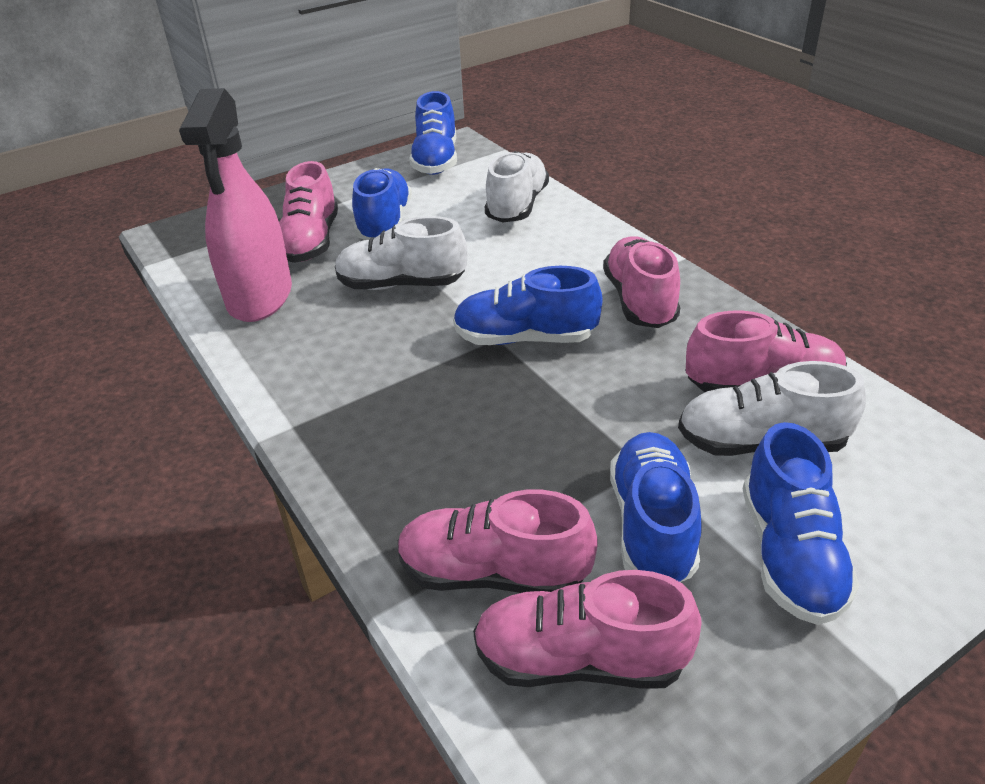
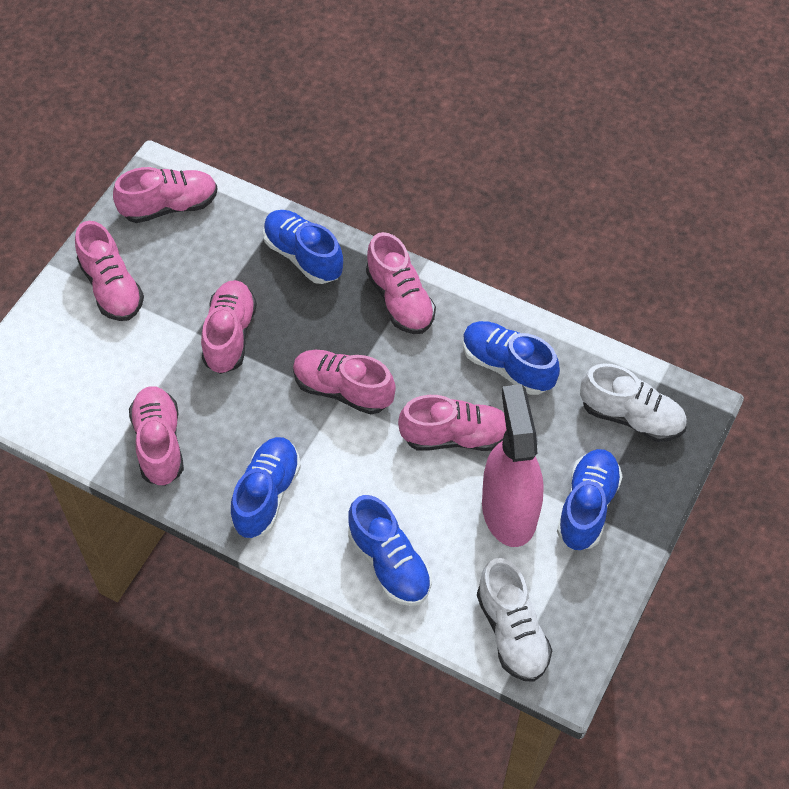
pink shoe: [279,161,338,263] [398,490,598,593] [473,570,702,689] [603,236,680,328] [686,311,847,392] = 5 -> [75,221,144,321] [113,167,218,223] [129,386,184,486] [201,280,257,374] [293,350,396,414] [366,232,436,334] [398,395,507,451] = 7
white shoe: [335,216,467,290] [485,151,549,222] [678,361,866,456] = 3 -> [477,558,552,682] [580,364,687,442] = 2

